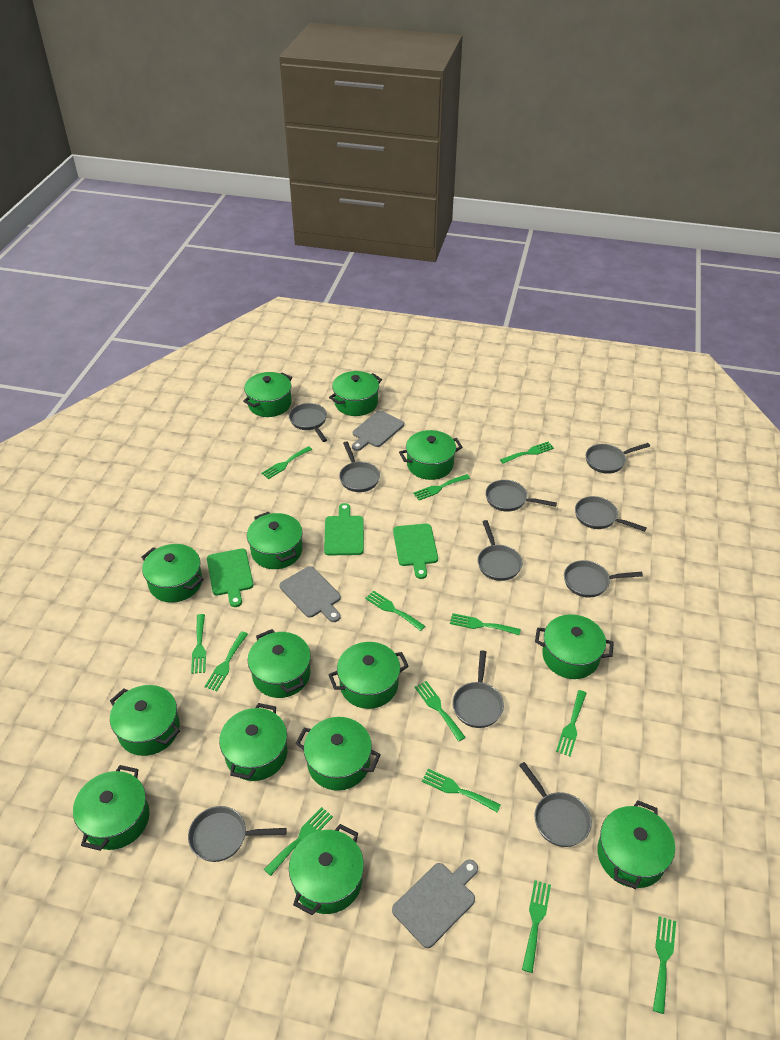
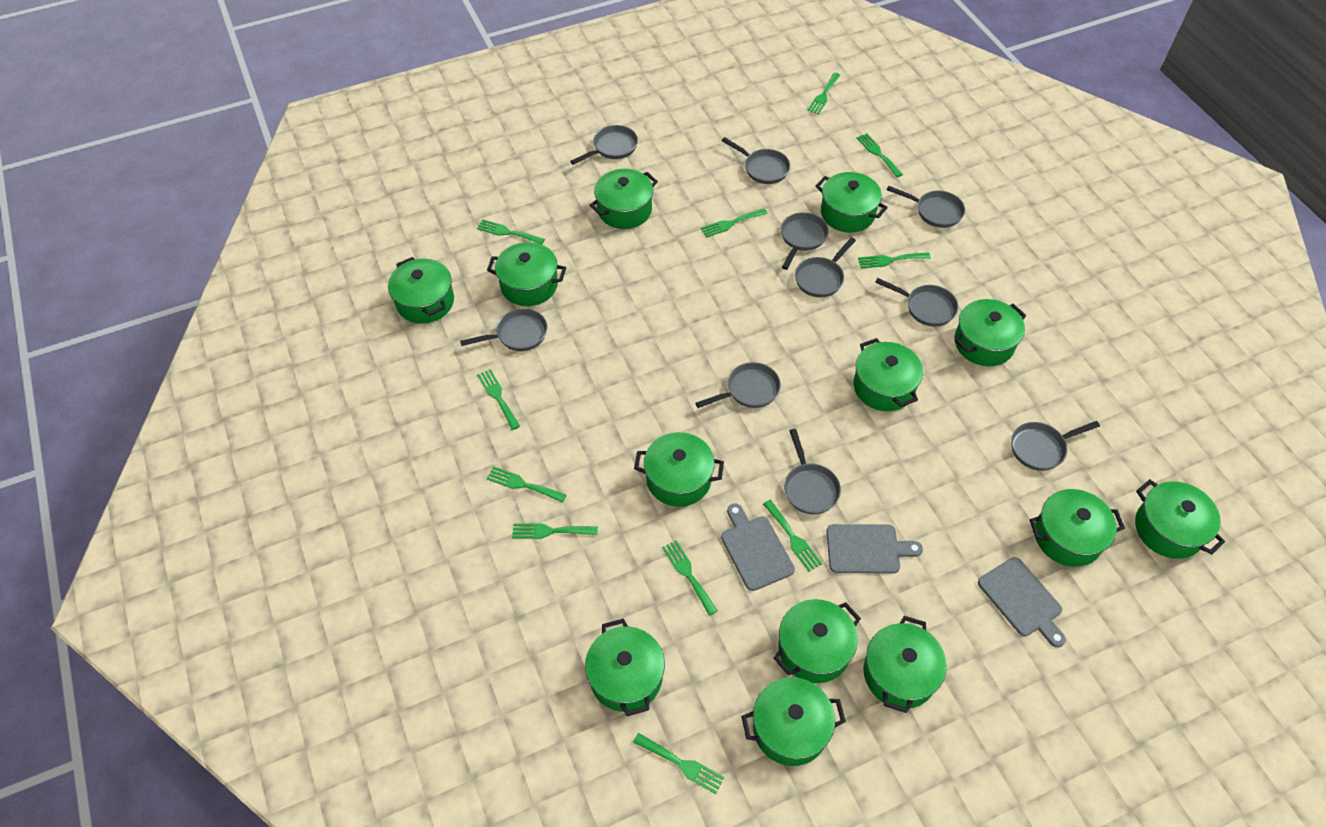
green cutting board: [207,548,254,607] [324,503,364,556] [393,524,438,579] = 3 -> none = 0
green fork: [191,614,206,674] [204,631,248,691] [261,446,312,479] [264,807,333,876] [365,590,425,631] [413,474,470,500] [415,681,466,742] [422,769,501,812] [450,613,521,635] [500,442,554,464] [522,880,551,973] [556,690,587,757] [653,916,676,1014] = 13 -> [477,219,545,244] [477,369,520,430] [487,466,566,503] [512,523,598,539] [633,733,724,794] [662,540,718,616] [700,208,768,238] [763,500,822,572] [807,72,840,114] [857,133,903,177] [858,252,931,269] = 11
green pot: [73,765,150,851] [110,685,180,756] [141,544,203,603] [219,703,288,781] [243,372,292,417] [247,511,303,569] [248,629,311,698] [289,824,364,915] [296,717,381,791] [329,371,382,416] [329,642,409,709] [399,430,463,480] [535,614,614,679] [597,800,675,889] = 14 -> [388,257,454,324] [487,242,566,306] [585,618,665,716] [590,169,658,229] [634,432,724,507] [741,677,846,766] [774,599,861,683] [816,172,888,233] [854,338,923,411] [863,616,947,713] [954,299,1026,366] [1030,489,1125,567] [1135,479,1225,559] = 13

